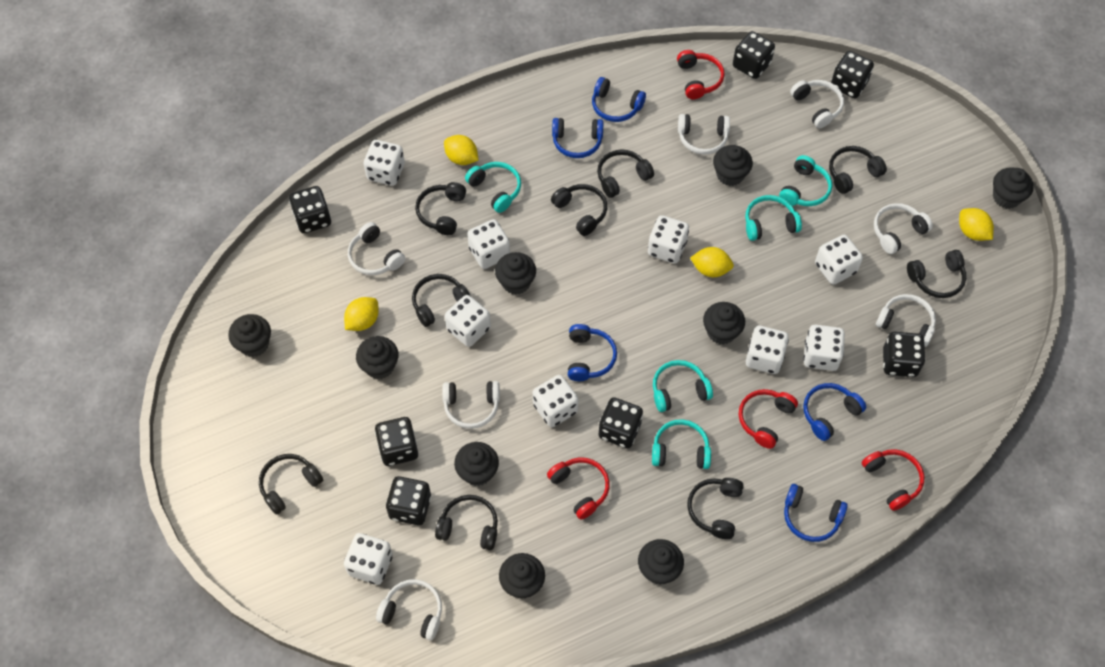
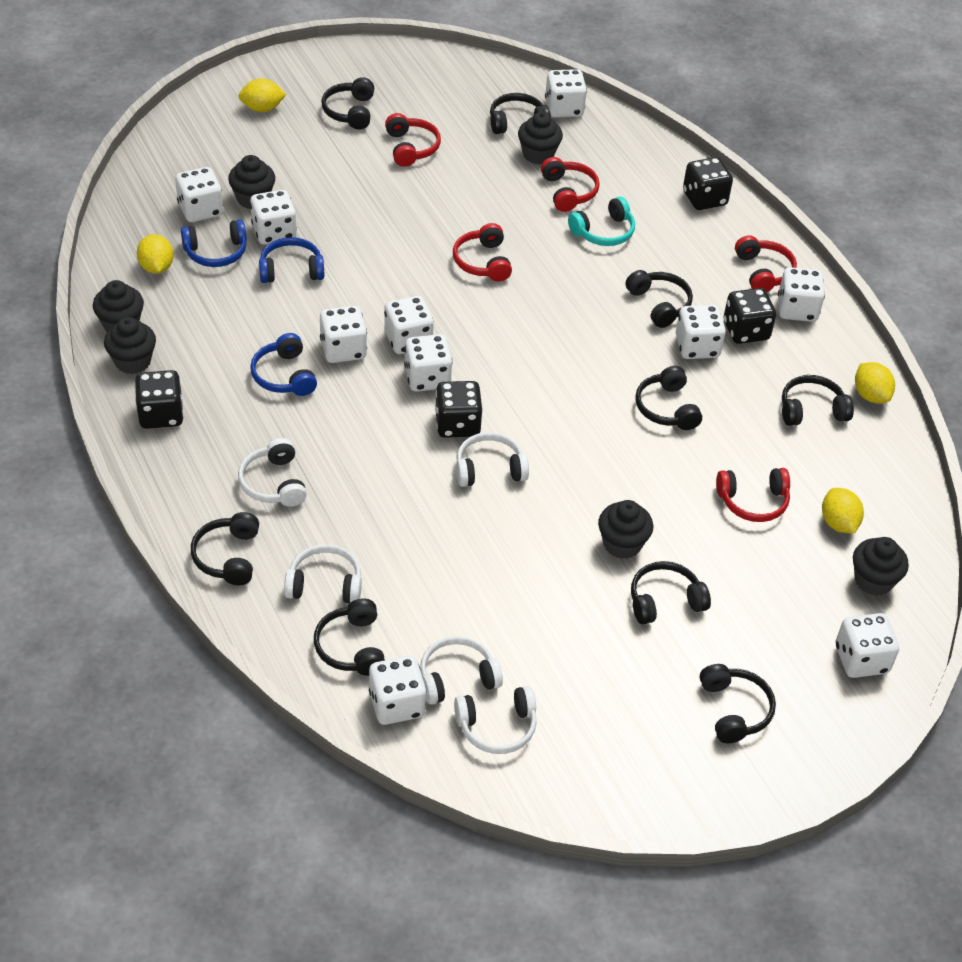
black cupcake: [228,314,271,357] [356,336,399,379] [454,442,499,486] [495,252,536,295] [499,553,545,598] [638,539,684,584] [703,302,745,345] [713,145,753,186] [993,167,1034,209] = 9 -> [93,280,144,332] [104,317,156,374] [228,155,275,209] [518,112,563,165] [598,500,653,559] [853,537,909,596] = 6
black dice: [289,186,331,234] [375,417,418,466] [386,476,431,525] [599,397,643,448] [733,31,775,79] [831,51,874,98] [883,332,925,377] = 7 -> [135,370,184,429] [435,381,483,438] [683,157,733,210] [724,288,776,344] = 4
blue headphones: [552,118,603,158] [568,324,617,381] [592,77,646,122] [784,484,848,542] [803,383,866,441] = 5 -> [181,220,247,267] [250,333,317,396] [259,237,324,283] = 3
red headphones: [547,457,610,519] [677,50,725,99] [739,389,798,449] [862,449,925,511] = 4 -> [385,113,441,167] [453,223,512,281] [541,157,600,212] [716,468,790,522] [735,235,797,292] = 5
turquoise headphones: [465,162,521,213] [652,419,711,469] [653,360,713,412] [745,195,802,241] [779,155,832,206] = 5 -> [568,197,635,246] = 1
white dice: [344,533,393,585] [364,140,405,186] [445,295,491,347] [467,219,510,269] [533,375,578,427] [648,215,689,263] [746,326,789,374] [804,325,845,371] [815,235,863,285] = 9 -> [175,167,223,222] [250,190,297,245] [320,306,367,363] [369,656,427,725] [384,296,434,354] [404,334,453,392] [545,69,587,117] [676,305,726,359] [778,267,825,322] [836,613,899,678] = 10
white headphones: [348,222,405,275] [376,579,442,640] [442,381,500,429] [678,114,730,155] [790,80,844,128] [874,203,933,254] [876,294,936,347] = 7 -> [238,438,307,507] [284,544,362,603] [420,636,503,704] [454,686,537,754] [456,432,529,487] = 5

